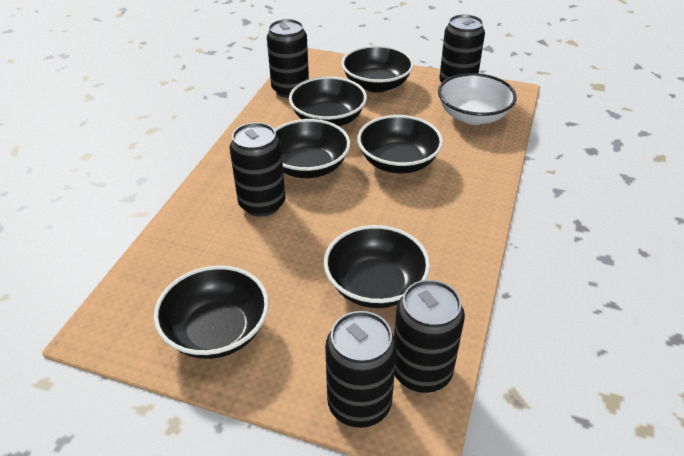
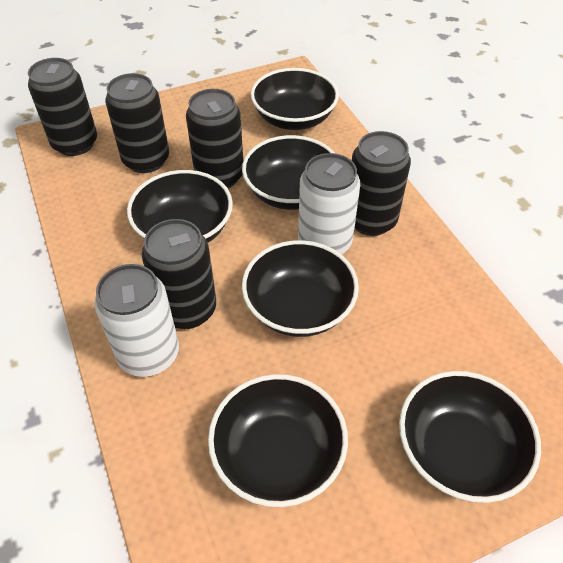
white bowl: [438,73,517,125] = 1 -> none = 0
white can: none = 0 -> [94,264,179,377] [298,153,360,254] = 2

